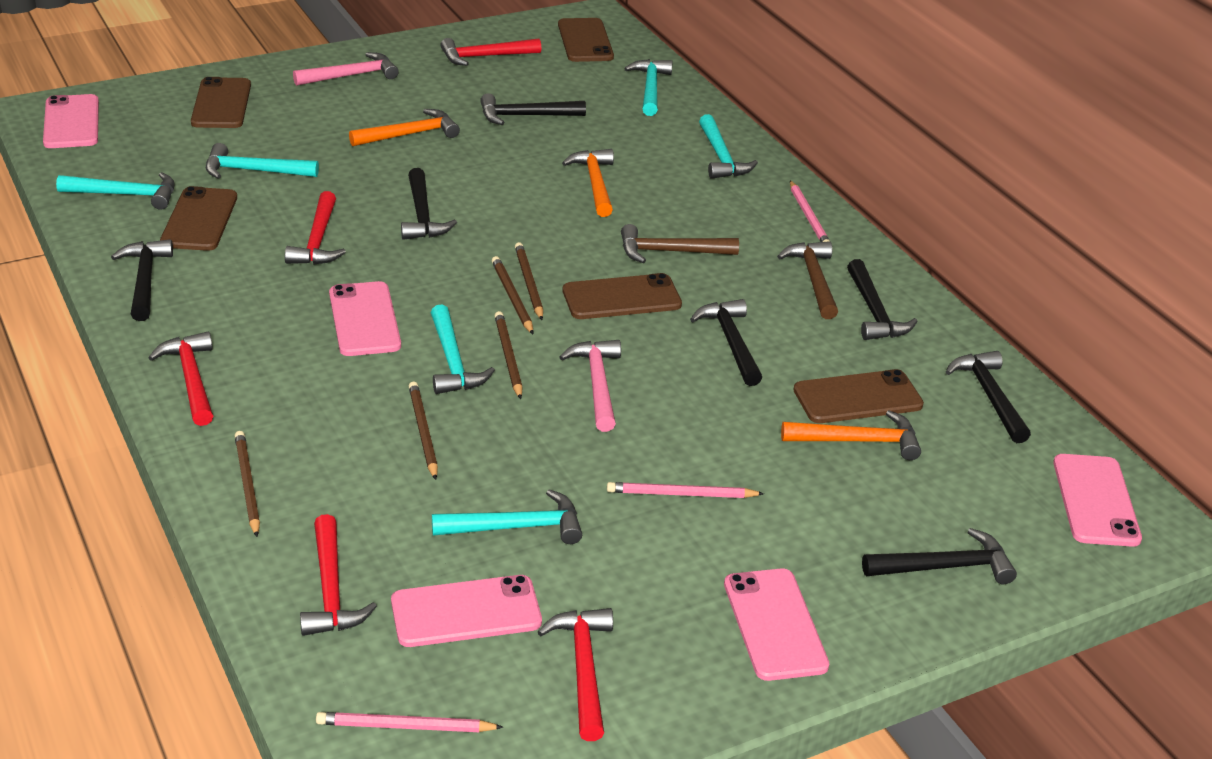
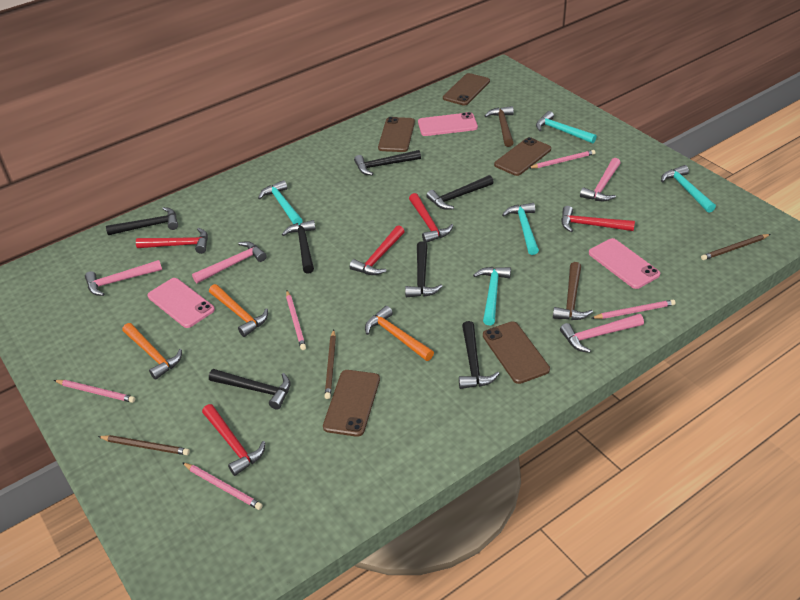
brown pencil: [235,431,260,537] [409,382,438,480] [492,256,534,334] [494,311,522,399] [515,242,543,320] = 5 -> [98,435,190,455] [325,330,336,399] [701,234,770,260] = 3
pink hammer: [293,52,399,86] [559,340,621,432] = 2 -> [85,260,162,296] [192,241,267,283] [560,314,644,353] [580,158,621,201] = 4
pink pencil: [316,712,503,732] [607,482,764,498] [790,180,830,242] = 3 -> [54,380,135,403] [182,462,263,510] [286,291,306,350] [529,150,595,168] [592,299,676,319] = 5
pink phone: [43,94,99,148] [329,281,401,356] [391,575,542,647] [724,568,829,681] [1053,454,1142,547] = 5 -> [148,278,215,328] [418,112,478,136] [589,238,660,289] = 3
turquoise hammer: [56,172,175,210] [206,143,319,179] [431,304,495,394] [432,489,582,544] [624,59,673,116] [699,114,758,179] = 6 -> [258,180,303,225] [473,267,511,325] [502,203,539,255] [536,111,597,143] [661,165,716,213] = 5

